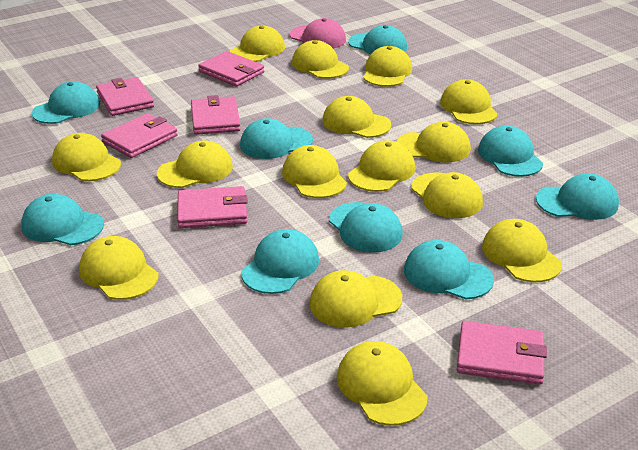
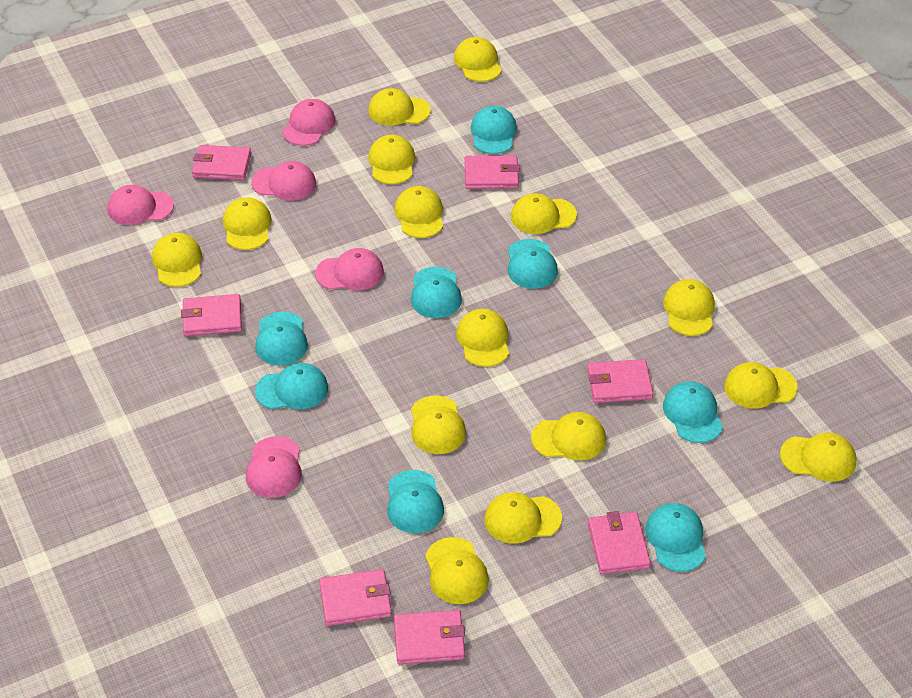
pink cap: [290,18,346,49] = 1 -> [108,185,174,225] [246,436,302,498] [251,161,316,201] [282,99,335,146] [315,248,384,290] = 5
pink wallet: [96,77,154,116] [101,113,178,158] [177,186,248,228] [191,95,240,135] [198,51,264,86] [457,321,547,385] = 6 -> [181,294,242,336] [192,145,251,180] [319,569,392,626] [394,610,465,664] [465,155,520,189] [587,359,653,403] [588,511,651,574] = 7
turquoise cap: [21,194,104,245] [32,81,100,124] [240,118,313,159] [241,229,319,294] [329,202,403,253] [348,25,407,54] [404,240,494,299] [478,126,543,177] [536,173,619,220] = 9 -> [255,312,308,366] [255,363,328,409] [387,470,444,533] [411,267,462,318] [471,106,517,154] [508,239,558,289] [645,503,706,572] [663,381,723,443] = 8

